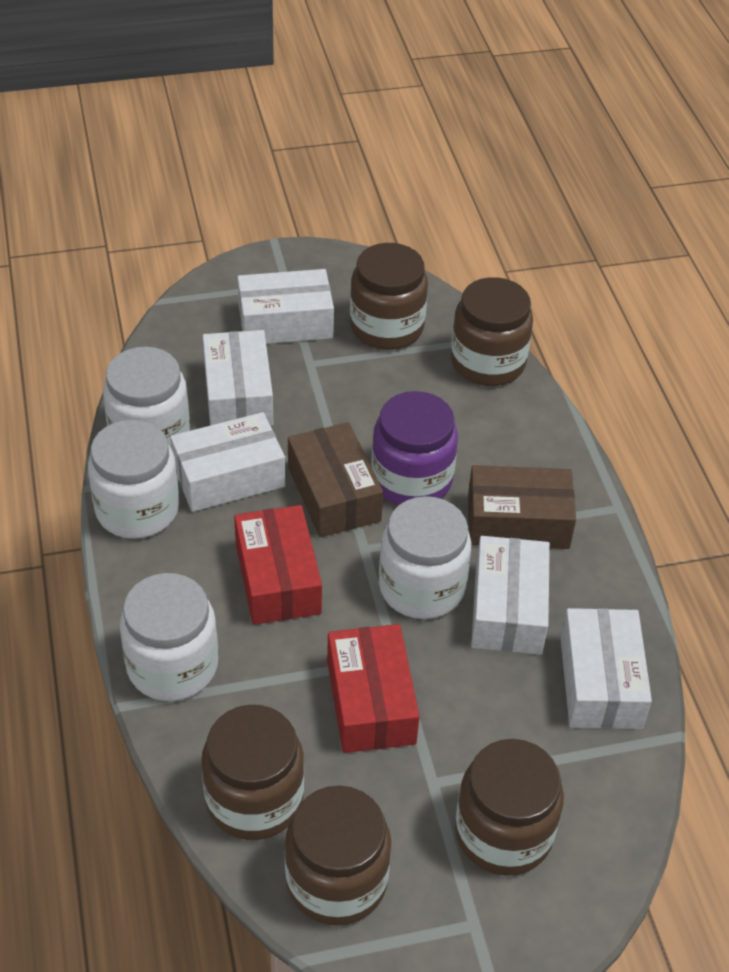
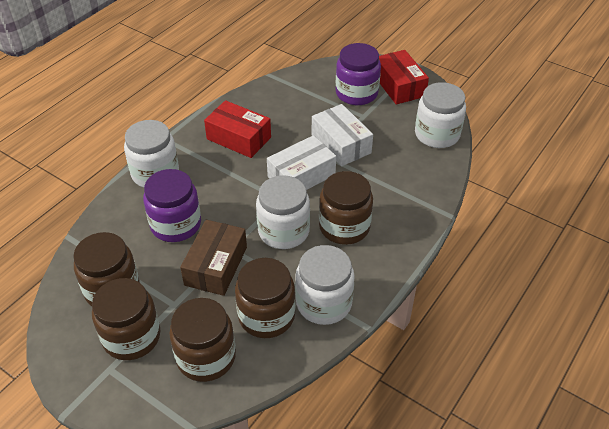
brown box: [288,422,383,537] [468,465,576,549] = 2 -> [180,220,247,296] = 1
purple jar: [371,391,458,505] = 1 -> [143,169,201,242] [336,43,381,105] = 2
white box: [170,412,285,512] [203,330,273,426] [237,269,334,344] [471,536,550,655] [560,608,652,729] = 5 -> [267,135,336,190] [312,104,373,166] = 2

